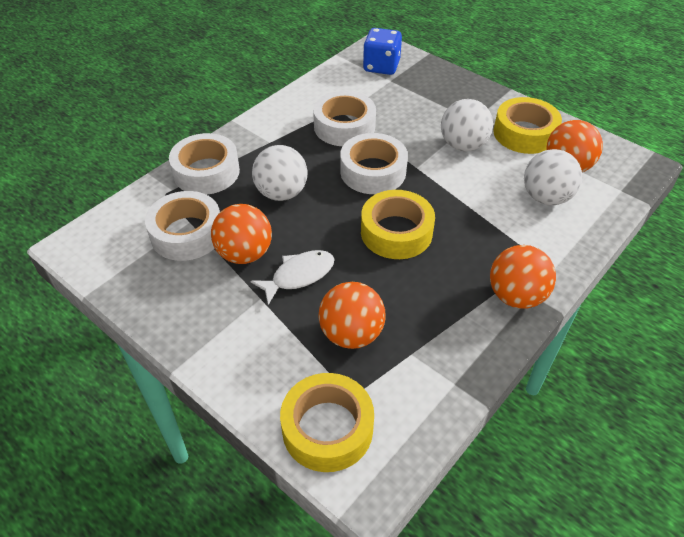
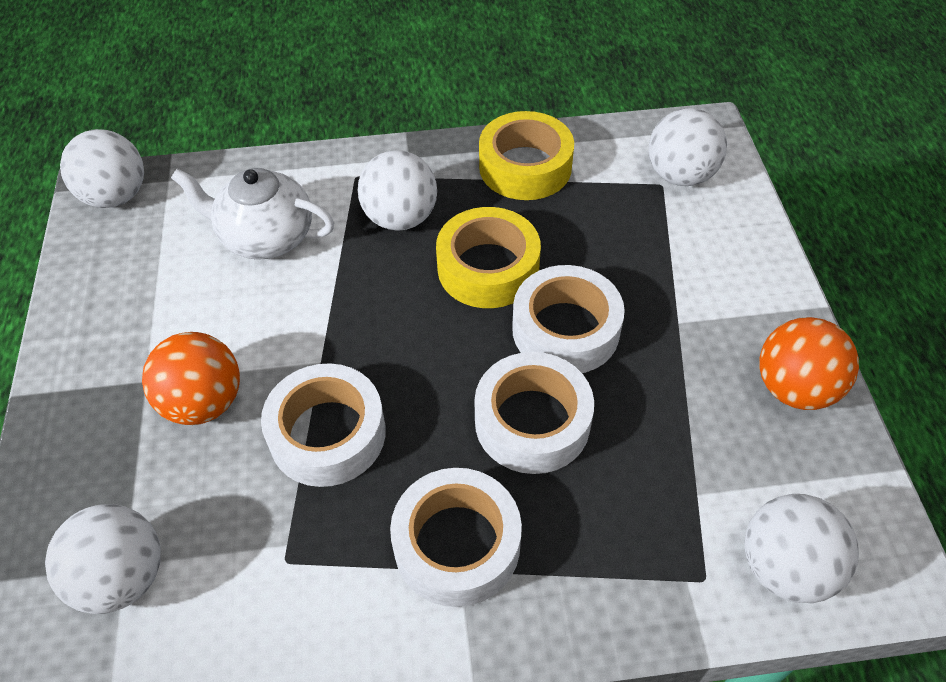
blue dice: [363,28,402,75] = 1 -> none = 0
orange ball: [211,204,272,264] [319,282,386,349] [490,245,556,309] [546,120,603,172] = 4 -> [142,332,240,425] [760,317,859,410] = 2
white ball: [252,145,307,201] [441,99,493,151] [524,149,582,205] = 3 -> [45,504,161,614] [60,129,144,208] [358,150,437,231] [649,108,727,186] [745,494,859,603] = 5
white fish: [250,250,335,305] = 1 -> none = 0
white teapot: none = 0 -> [171,168,334,260] = 1
yellow tape: [280,373,374,472] [361,190,435,259] [493,97,562,154] = 3 -> [436,207,541,308] [479,111,574,200] = 2

